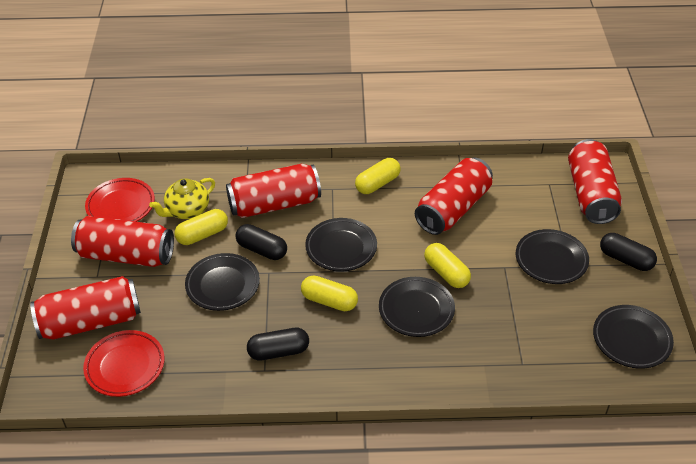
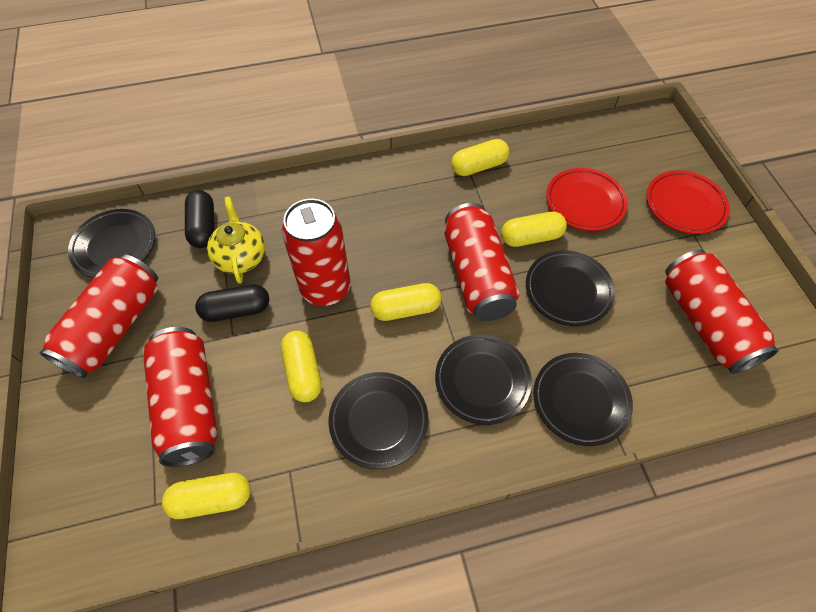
black capsule: [235,224,287,260] [247,328,309,360] [600,233,657,271] = 3 -> [185,190,215,248] [195,284,269,322] = 2
yellow capsule: [174,209,228,245] [301,276,358,311] [355,158,400,194] [424,243,471,288] = 4 -> [162,473,251,519] [281,331,322,402] [370,283,441,321] [451,139,509,176] [501,212,567,247] = 5

